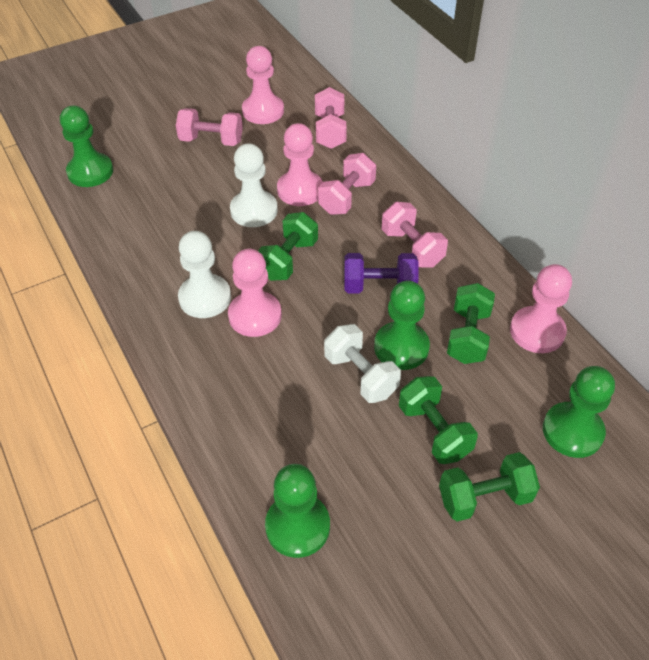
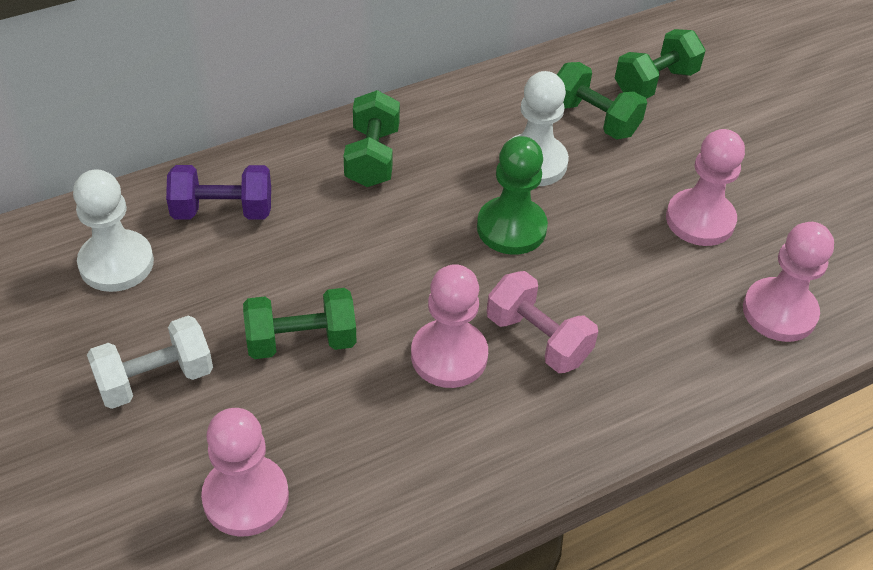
green pawn: [60,105,113,187] [265,464,330,558] [374,280,430,370] [543,366,615,458] = 4 -> [477,136,548,255] = 1
pink dumbbell: [176,108,243,146] [315,87,347,149] [318,153,376,215] [381,202,448,267] = 4 -> [487,271,598,373] = 1

